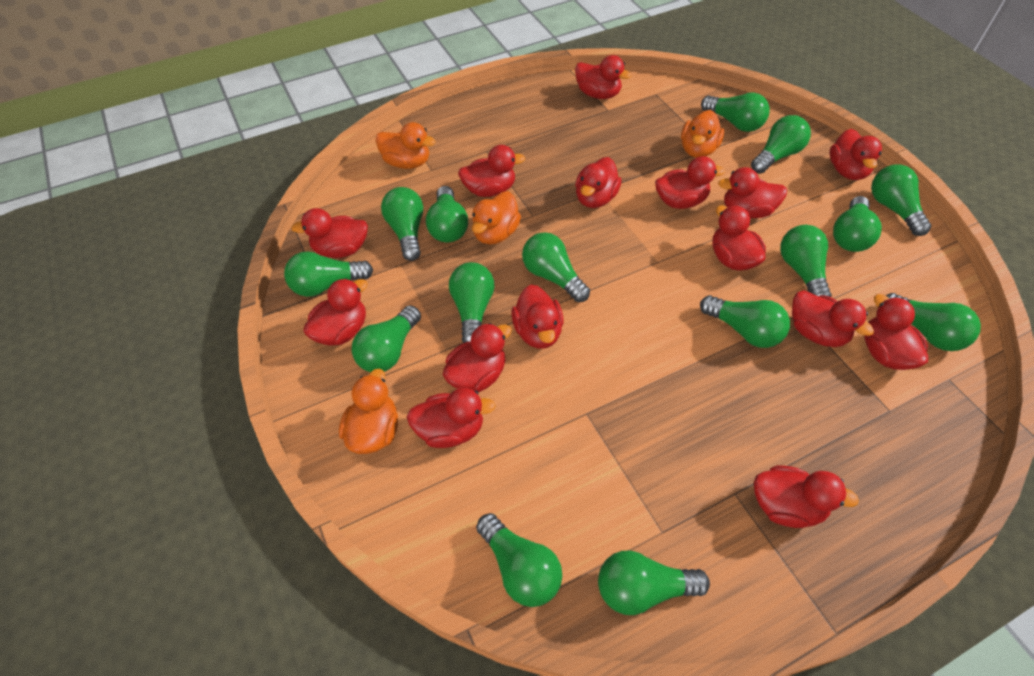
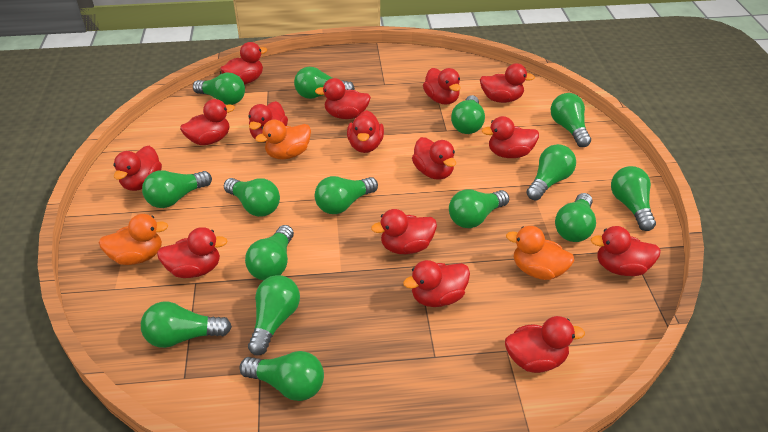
orange duck: [339,369,398,454] [376,122,436,169] [472,191,521,245] [681,110,724,158] = 4 -> [98,214,168,265] [255,120,311,159] [506,226,575,280] = 3

